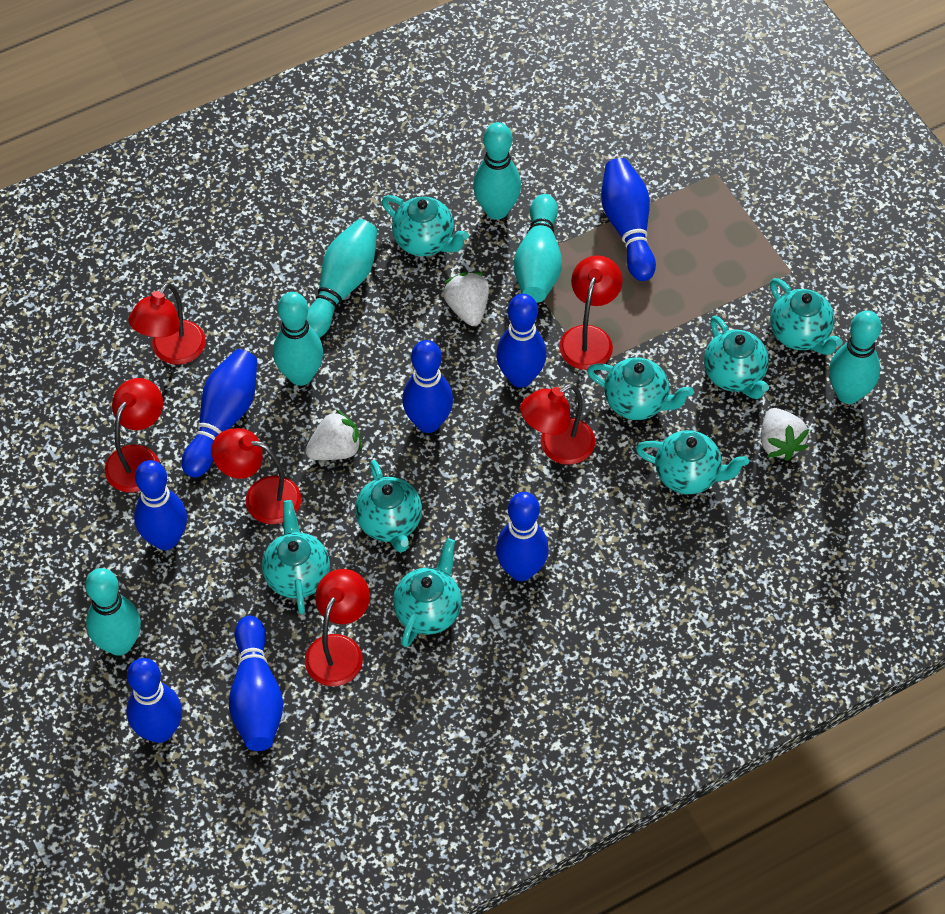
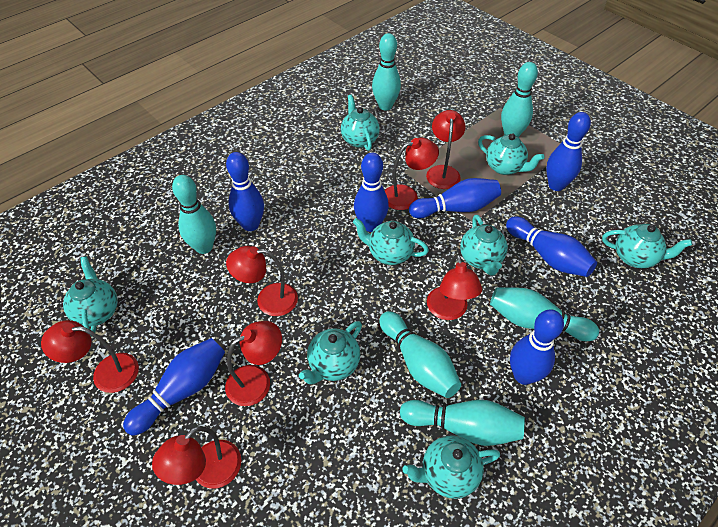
blue bowling pin: [126,658,182,743] [134,460,187,550] [182,349,257,478] [229,616,283,751] [402,340,453,433] [496,294,546,388] [496,492,549,581] [601,158,656,281] = 8 -> [123,338,225,436] [226,152,264,231] [354,153,389,232] [409,178,501,219] [506,216,597,277] [510,310,564,385] [546,112,591,191] = 7
red lamp: [104,378,163,493] [128,283,206,365] [211,428,301,524] [305,569,370,686] [520,384,595,465] [559,255,623,370] = 6 -> [41,320,139,393] [152,426,241,489] [225,321,282,406] [226,246,298,316] [385,138,439,210] [426,110,466,189] [427,254,482,320] = 7
white strawberry: [305,409,362,460] [443,272,489,326] [761,408,809,461] = 3 -> none = 0

